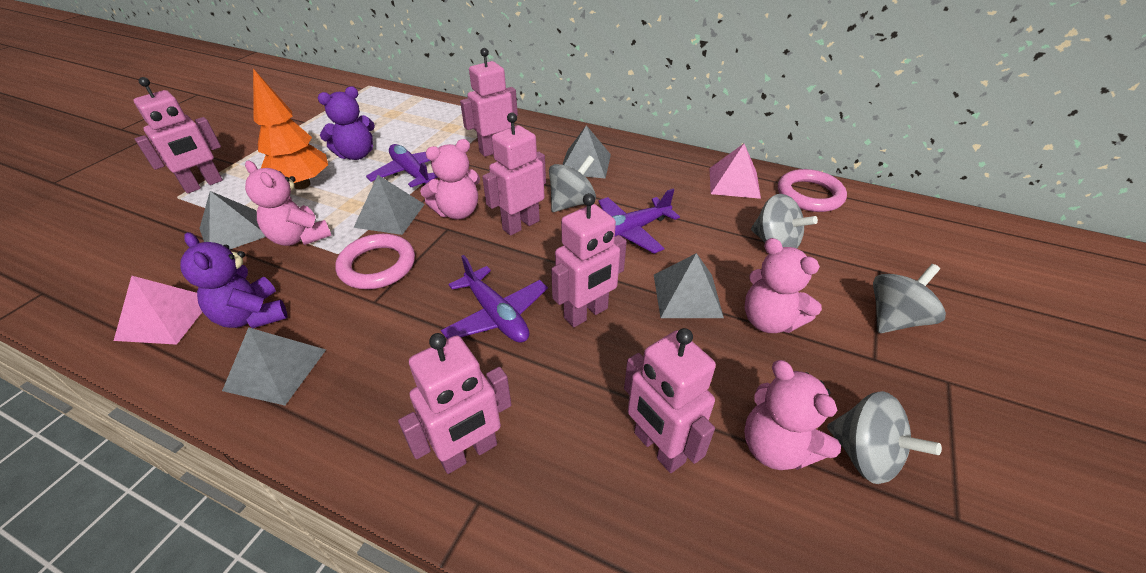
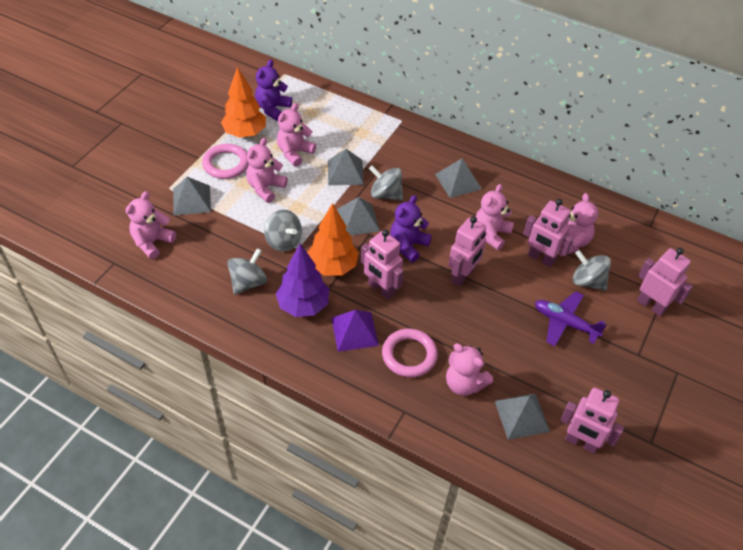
orange tree: [253,69,328,189] = 1 -> [221,67,266,138] [307,203,359,276] = 2
pink pyramid: [114,276,202,345] [709,144,761,199] = 2 -> none = 0
pink robot: [133,77,223,193] [398,333,511,474] [460,48,518,157] [482,113,546,236] [551,193,627,327] [624,328,716,473] = 6 -> [361,230,403,299] [448,216,486,286] [523,199,574,268] [560,387,624,454] [637,248,693,316] = 5
pink teddy bear: [245,161,331,246] [420,139,480,219] [744,238,822,333] [744,360,841,470] = 4 -> [126,191,176,259] [246,138,288,203] [277,103,316,167] [446,343,493,396] [475,184,514,250] [558,193,598,256] = 6
purple plane: [366,144,438,187] [441,255,548,343] [598,189,680,254] = 3 -> [535,291,607,346] = 1
purple pyramid: none = 0 -> [331,310,379,352] = 1
purple tree: none = 0 -> [276,244,329,317] = 1

